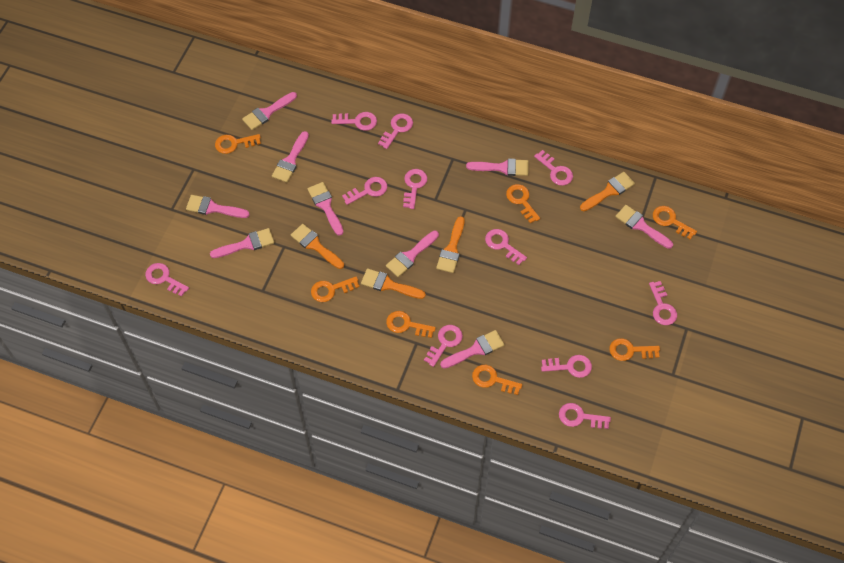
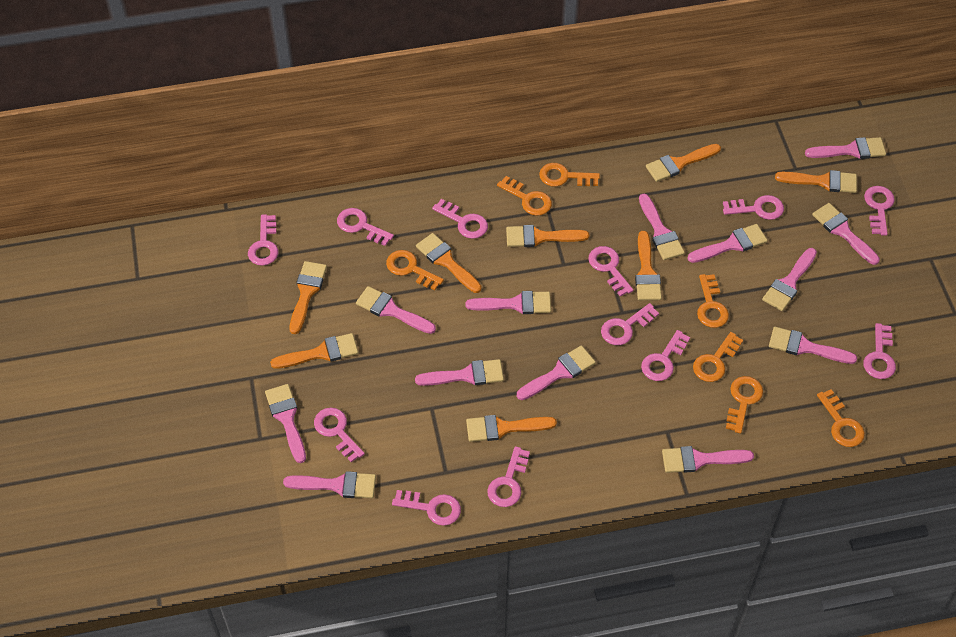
orange brush: [291,224,344,269] [361,268,426,299] [436,216,464,273] [580,172,635,211] = 4 -> [270,333,358,369] [289,261,327,334] [416,233,482,293] [466,415,557,442] [506,225,589,247] [635,231,662,300] [646,144,721,182] [775,170,857,193] = 8
pink brush: [186,195,250,218] [210,228,274,258] [242,92,297,130] [272,131,309,183] [307,182,344,236] [386,231,439,277] [440,330,504,369] [466,159,528,176] [615,205,673,249] = 9 -> [265,384,306,463] [283,471,376,498] [356,286,436,334] [415,359,504,386] [465,291,551,314] [517,346,596,400] [639,194,685,260] [662,446,754,473] [687,224,768,263] [762,248,817,311] [769,327,857,364] [805,137,886,159] [812,203,880,265] = 13
pink key: [145,263,189,297] [331,112,377,131] [342,177,387,205] [378,113,413,149] [403,169,427,209] [424,325,463,367] [485,229,527,265] [534,150,573,186] [541,355,592,378] [559,403,611,429] [649,281,677,325] = 11 -> [248,214,278,266] [314,408,365,462] [337,208,394,246] [392,490,461,526] [432,199,488,239] [487,446,530,507] [588,246,633,297] [601,303,659,345] [641,330,690,381] [723,195,784,220] [863,323,896,379] [864,186,895,236] = 12

